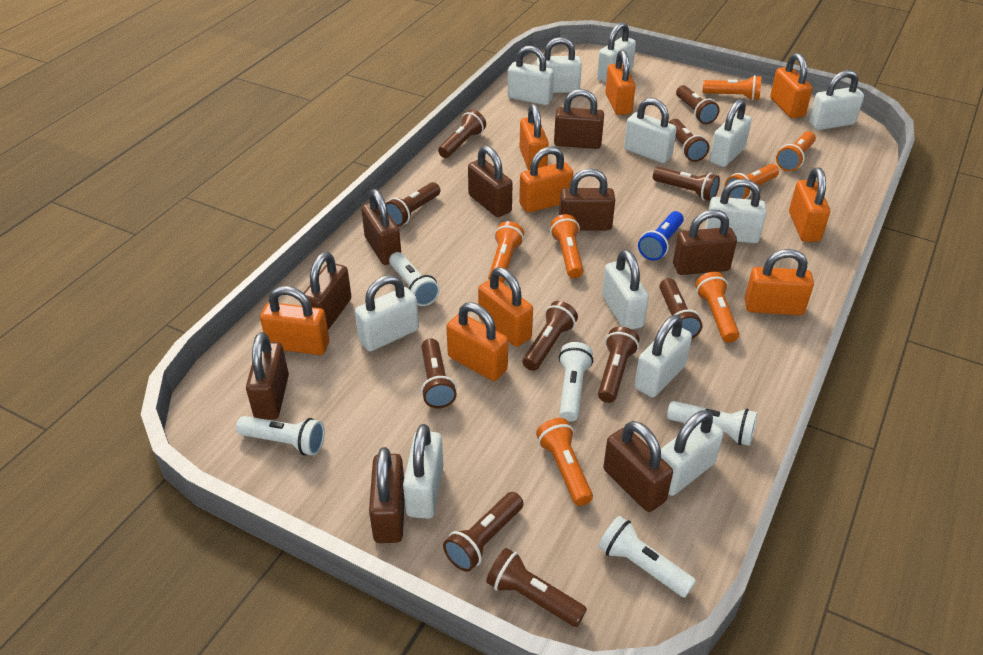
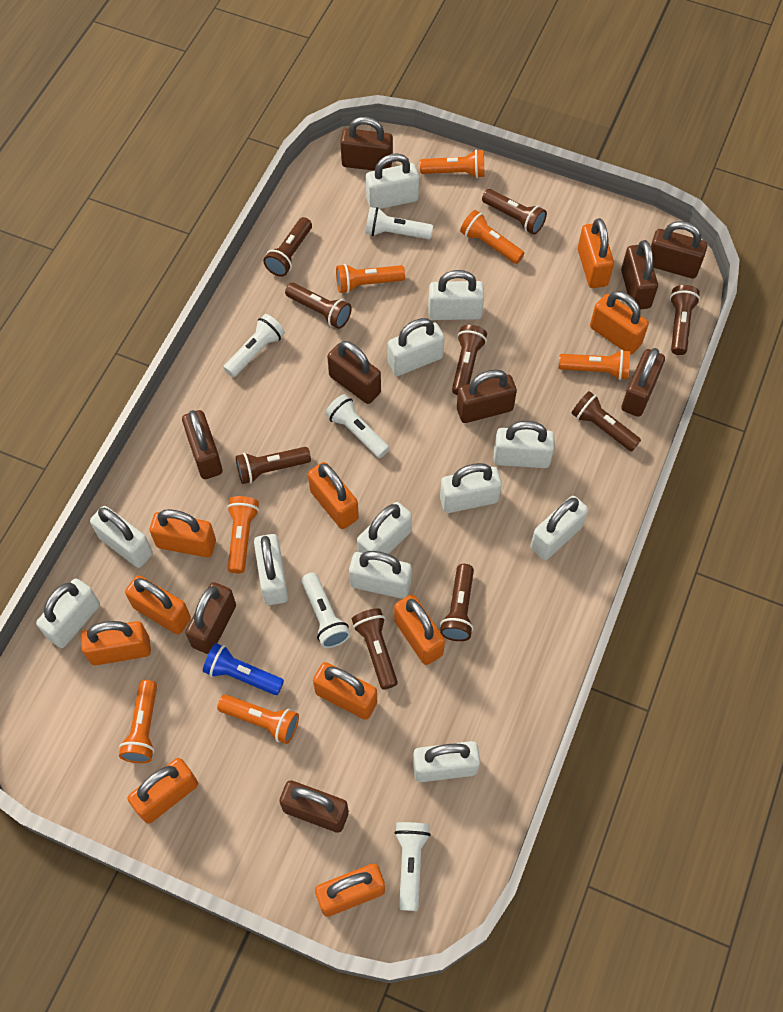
brown flashlight: [386,182,440,227] [421,338,457,408] [438,110,486,158] [443,492,524,572] [486,548,587,627] [523,301,578,371] [598,327,640,403] [653,167,720,201] [659,278,702,339] [669,119,709,162] [676,85,720,124] = 11 -> [236,447,311,484] [263,217,312,277] [285,283,352,329] [352,608,398,690] [440,564,474,641] [452,325,487,395] [482,189,547,235] [571,391,641,451] [670,285,700,355] = 9
orange padlock: [260,286,329,355] [446,302,508,381] [478,267,533,347] [519,104,549,170] [519,146,573,213] [605,50,636,115] [745,249,814,315] [770,53,813,118] [789,167,830,242] = 9 -> [80,621,151,665] [125,575,191,634] [128,758,198,823] [150,509,216,557] [308,462,359,529] [313,662,377,720] [315,863,385,917] [394,594,445,665] [578,218,614,288] [590,291,649,355] = 10

